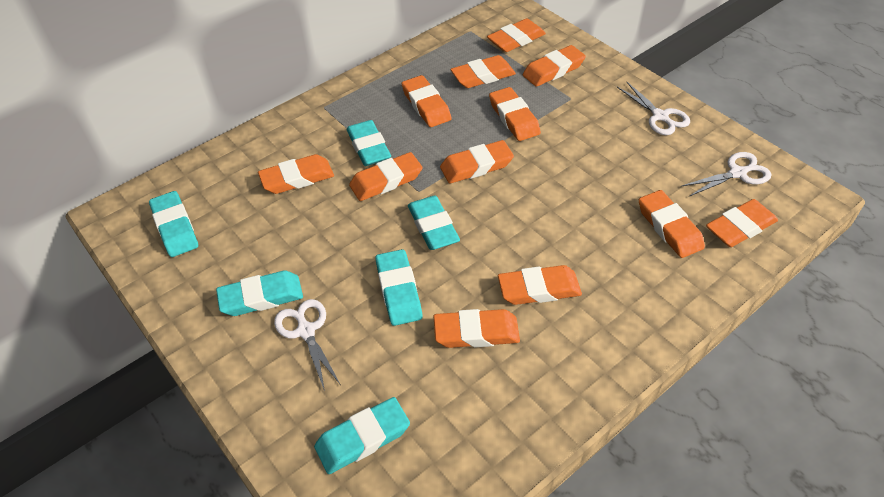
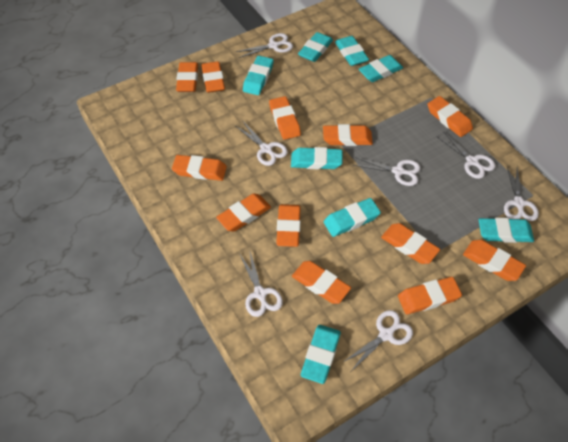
turquoise eraser: [149,191,198,257] [216,270,303,316] [314,397,410,474] [347,120,391,166] [375,249,422,326] [408,196,460,250] = 6 -> [243,56,274,95] [291,147,342,169] [298,32,333,62] [301,325,341,384] [324,198,381,237] [335,36,369,66] [359,55,403,82] [479,217,534,243] = 8
white scissors: [274,299,341,391] [617,81,690,135] [682,152,771,196] = 3 -> [236,33,293,58] [236,120,288,166] [239,249,283,317] [342,310,413,371] [353,157,420,186] [438,131,495,179] [504,167,539,221] = 7

